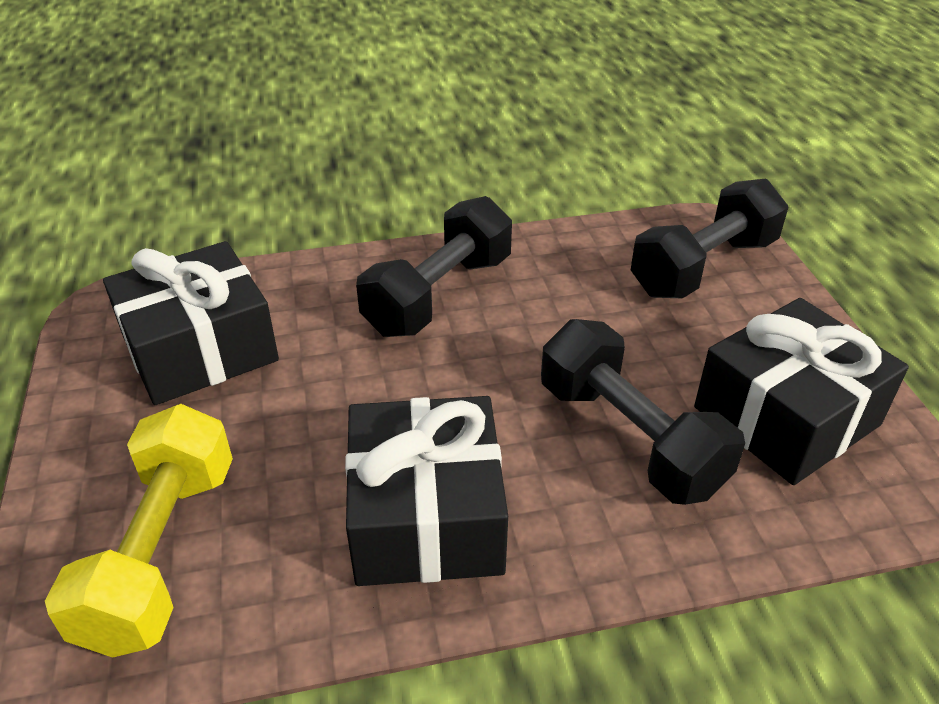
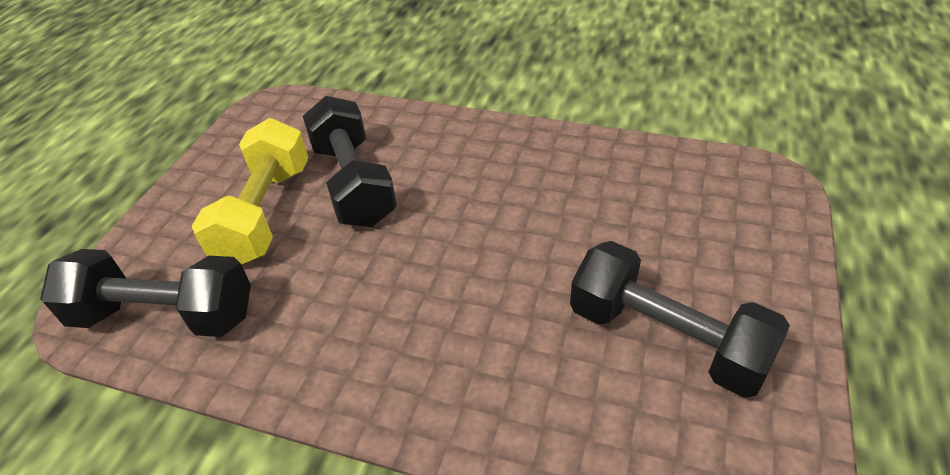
black gift: [103,241,279,405] [345,396,508,586] [694,298,909,485] = 3 -> none = 0

